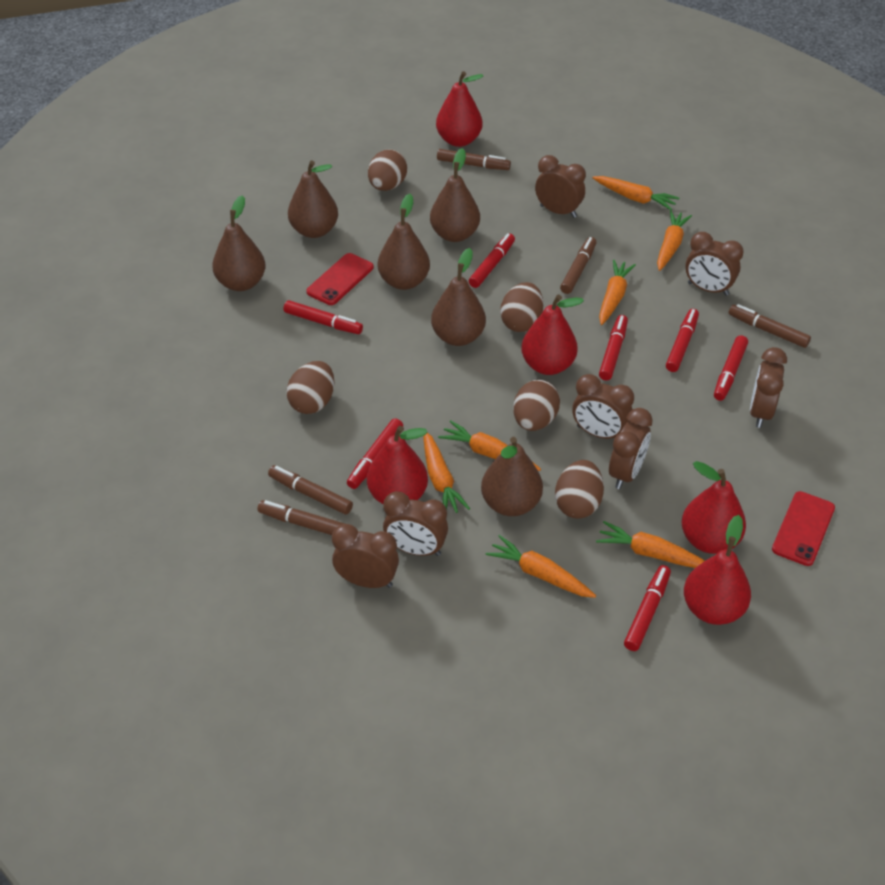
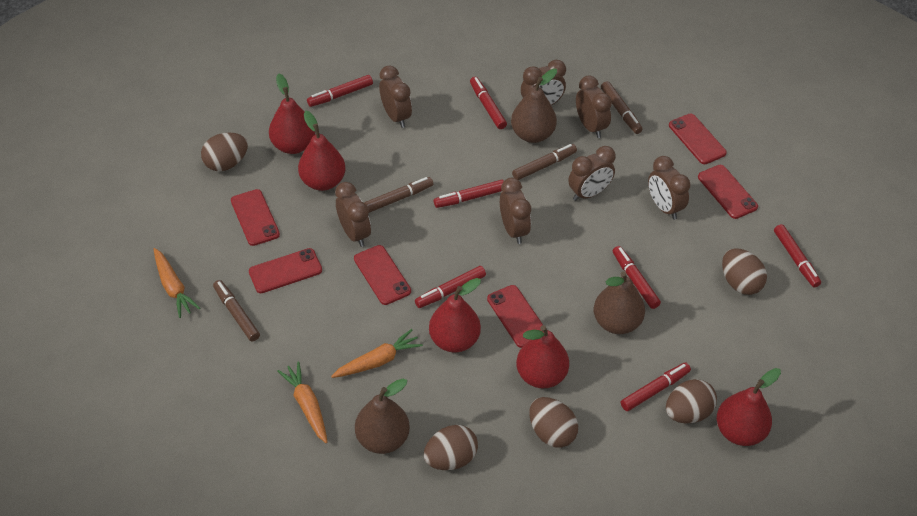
brown marker: [257,500,345,535] [268,465,353,515] [437,149,511,170] [560,237,597,294] [729,304,811,348] = 5 -> [213,280,260,341] [364,177,433,213] [512,144,577,180] [601,81,643,134] = 4
brown pear: [212,195,265,291] [288,161,338,238] [378,194,430,290] [430,148,480,242] [431,248,486,346] [481,437,543,516] = 6 -> [355,378,410,454] [511,69,557,143] [594,271,645,334] = 3
orange carrot: [423,433,470,513] [438,420,541,471] [486,535,596,598] [592,176,679,210] [596,521,705,568] [599,260,636,325] [657,211,692,271] = 7 -> [154,248,201,318] [277,362,328,444] [331,329,423,378] = 3
red phone: [306,253,374,305] [772,491,835,566] = 2 -> [231,189,280,246] [249,248,322,293] [354,245,411,305] [487,285,543,348] [669,114,727,164] [698,165,758,219] = 6

